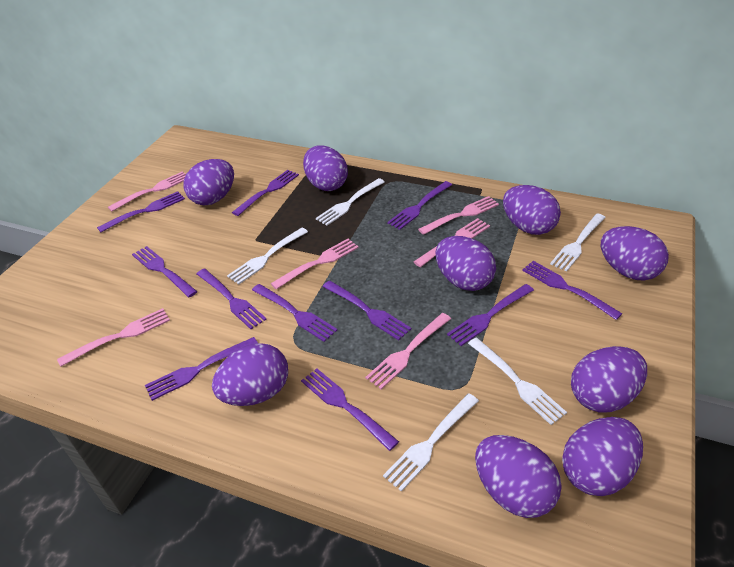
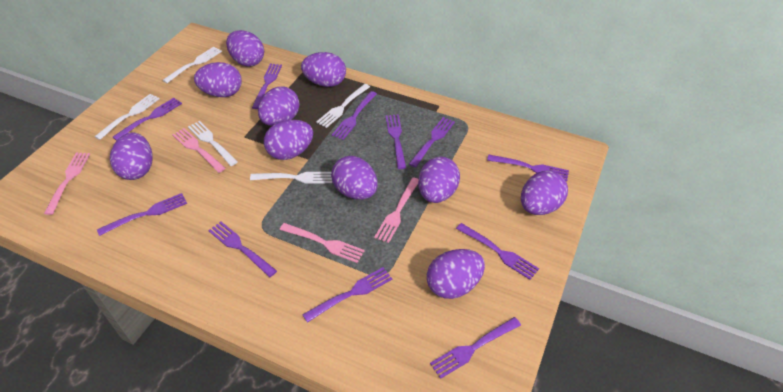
pink fork: [57,308,170,367] [108,172,186,212] [270,239,359,289] [365,313,451,389] [414,218,490,267] [418,196,499,235] = 6 -> [44,153,90,215] [172,128,225,173] [280,223,365,263] [374,178,418,243] = 4
purple egg: [183,159,234,205] [212,343,288,406] [303,145,348,191] [436,236,496,291] [475,435,562,518] [503,185,561,235] [562,417,643,496] [571,346,647,412] [601,226,669,281] = 9 -> [110,132,153,180] [194,62,242,97] [226,30,264,67] [258,86,300,126] [264,120,313,160] [301,52,346,87] [331,156,378,200] [418,157,460,203] [427,249,485,299] [521,171,568,215] = 10

